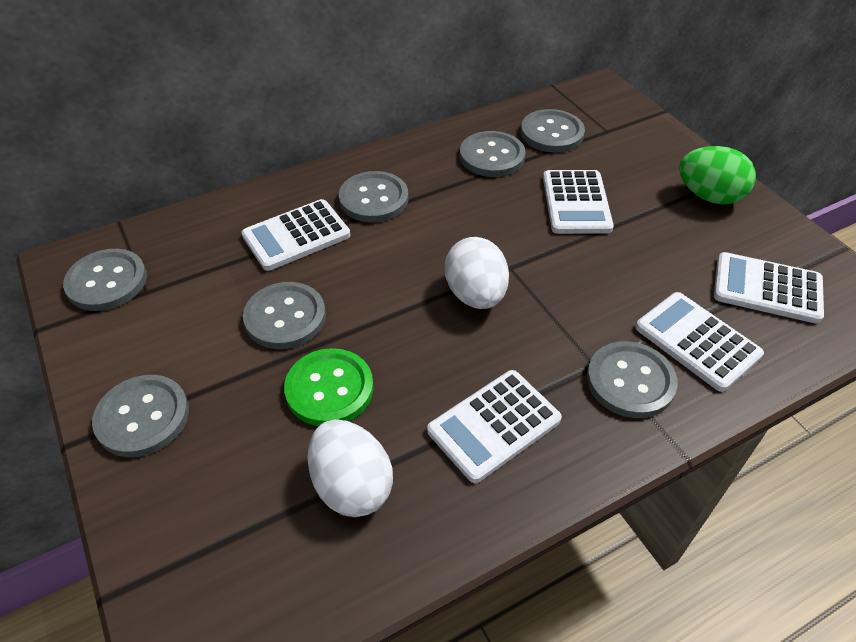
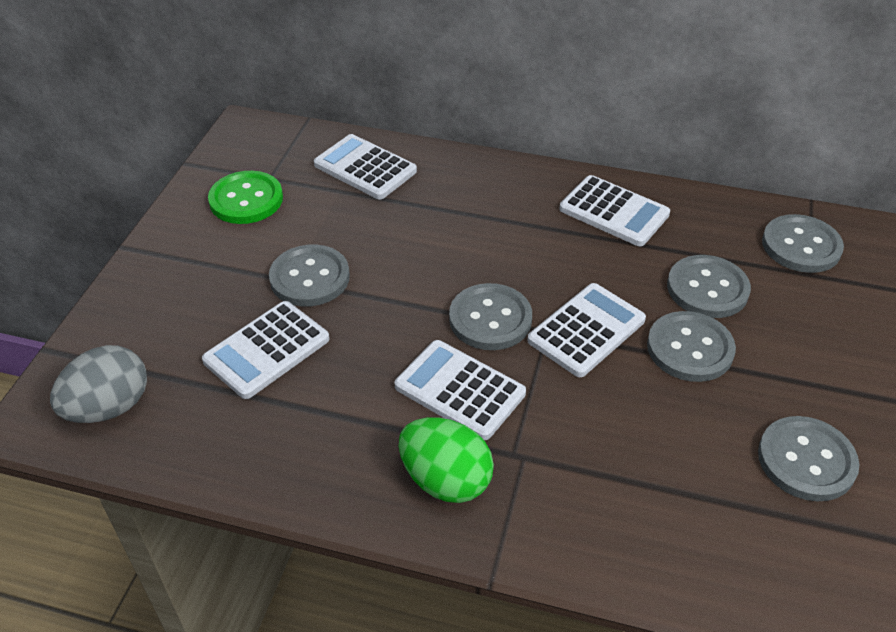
grey button: [63,249,147,311] [92,375,189,457] [243,282,326,349] [339,171,408,223] [460,131,526,177] [521,109,585,153] [587,341,678,418] = 7 -> [269,244,350,307] [449,283,532,350] [647,311,736,382] [667,255,751,318] [758,416,859,501] [762,214,844,273] = 6
grey egg: none = 0 -> [50,345,147,423] = 1
white egg: [307,419,393,517] [445,237,509,309] = 2 -> none = 0

